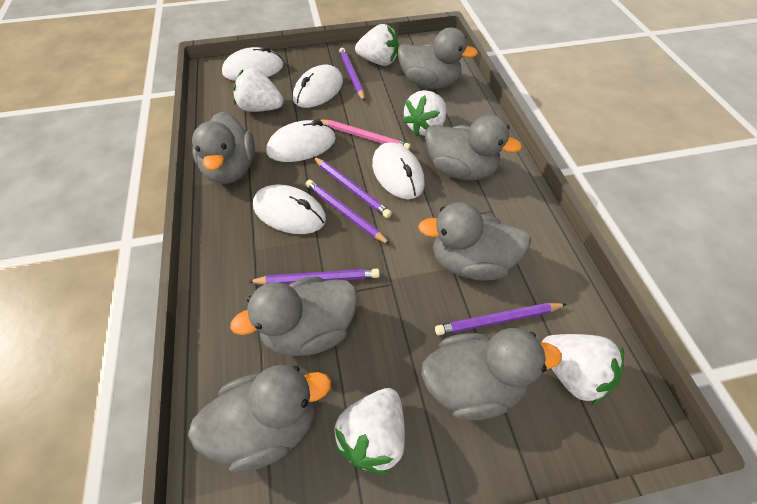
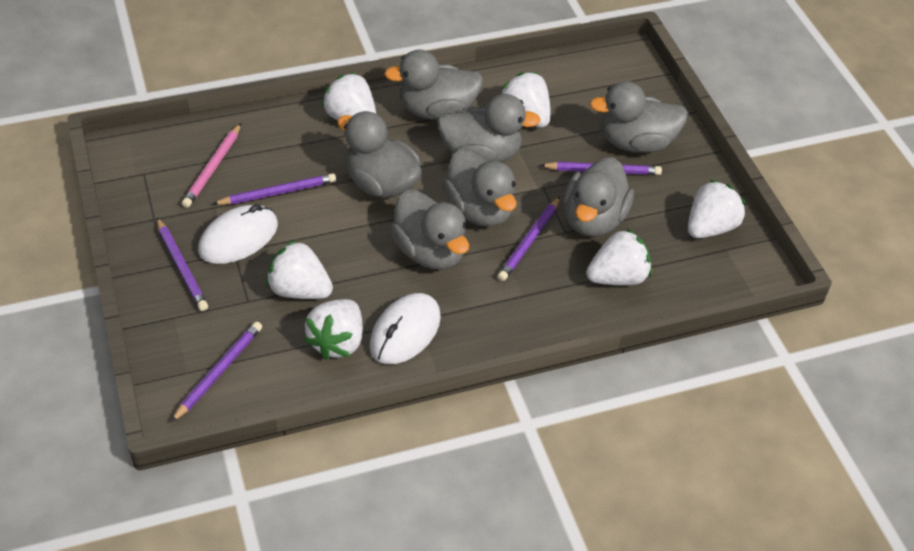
white mouse: [222,46,283,81] [253,185,326,234] [266,120,336,162] [293,65,343,108] [372,142,425,199] = 5 -> [198,204,278,264] [370,293,441,364] = 2
white strawberry: [233,68,283,112] [334,388,405,475] [355,24,399,66] [402,90,446,136] [542,334,624,405] = 5 -> [266,240,333,299] [304,299,363,360] [322,72,376,120] [500,72,551,128] [586,229,652,286] [688,180,746,238] = 6

